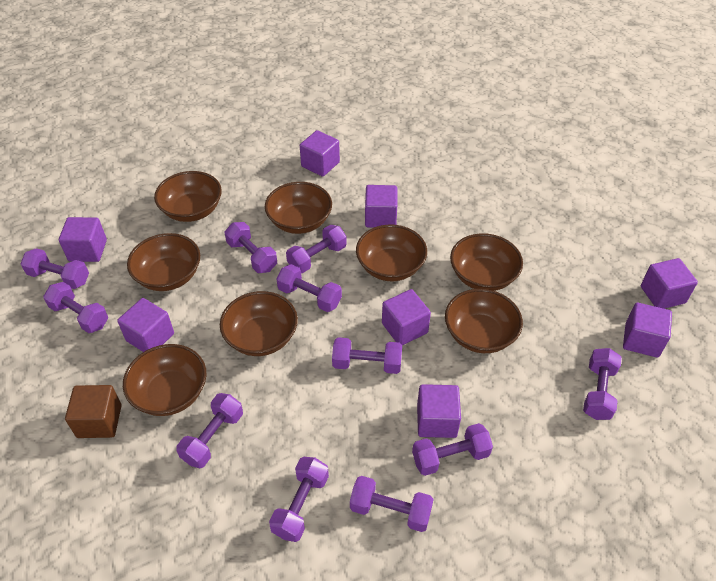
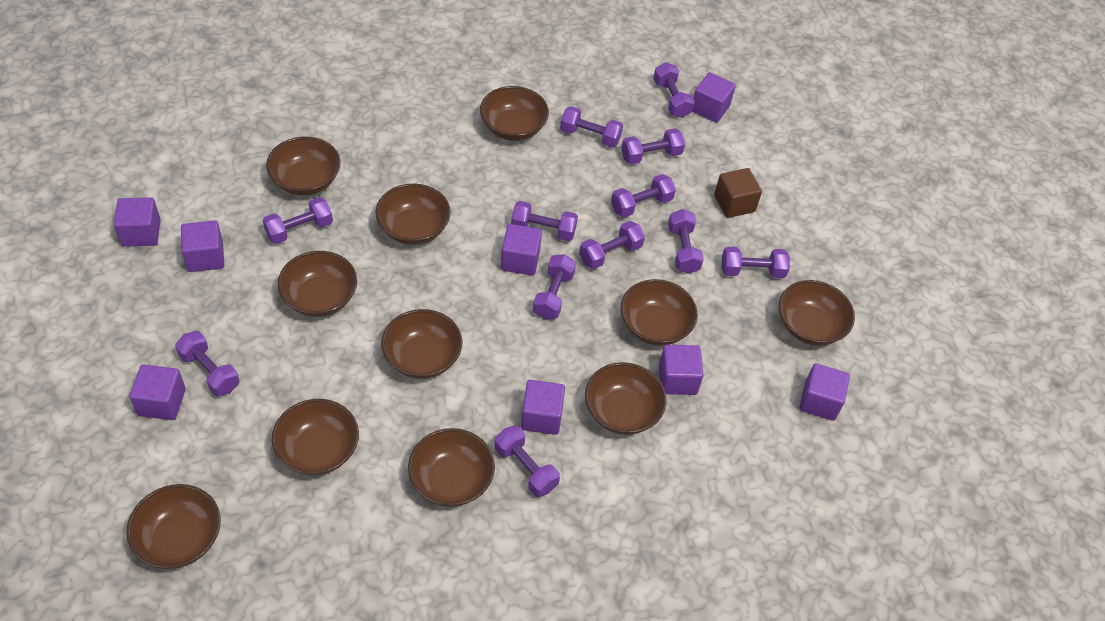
brown bowl: [123,344,206,416] [127,233,200,291] [154,171,222,222] [220,291,298,356] [265,182,332,234] [356,224,427,281] [445,289,523,353] [450,233,523,291] = 8 -> [126,484,221,569] [266,137,340,195] [272,399,359,476] [277,251,357,317] [375,184,451,245] [381,309,462,379] [408,428,495,507] [480,86,549,141] [585,362,666,435] [621,279,698,346] [779,280,855,346] = 11
purple dumbbell: [21,248,89,289] [43,282,108,333] [176,393,243,468] [225,222,277,273] [269,457,329,542] [277,264,342,312] [286,225,347,273] [332,337,402,374] [350,476,434,532] [412,423,493,476] [583,348,622,420] = 11 -> [175,331,239,396] [263,197,333,244] [495,425,560,497] [511,201,578,241] [533,254,576,319] [560,106,623,148] [579,221,645,269] [611,174,676,217] [621,128,685,164] [653,62,695,118] [668,209,704,274] [722,247,790,278] = 12

